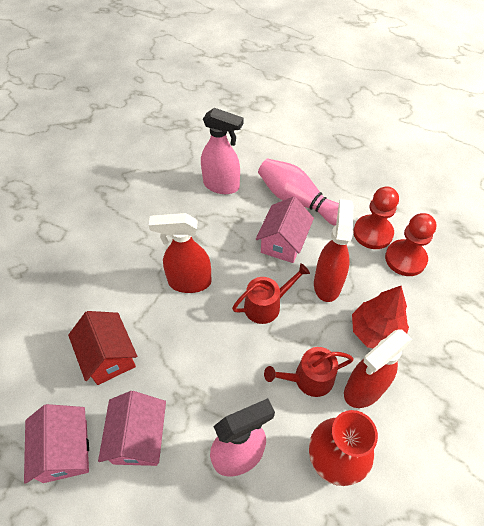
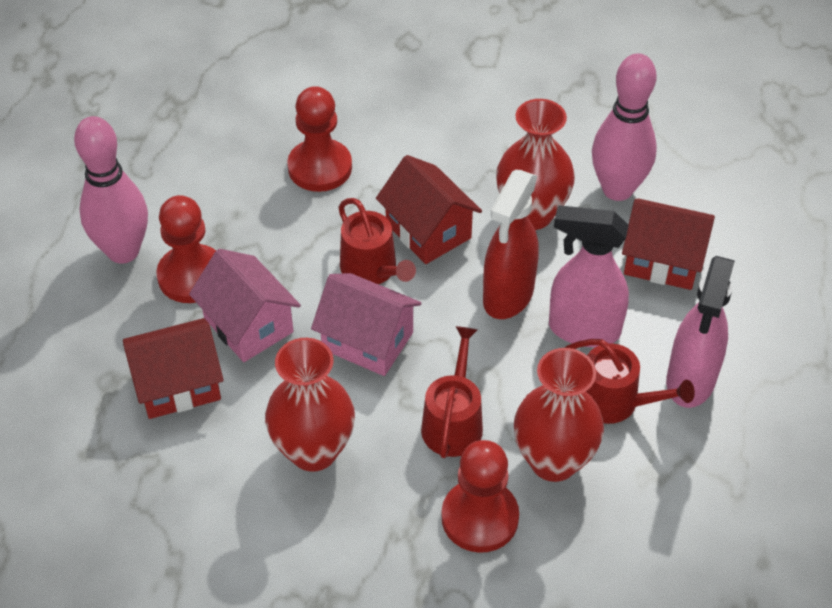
pink bowling pin: [258,158,339,226] = 1 -> [74,116,148,263] [592,53,657,201] = 2
pink house: [24,404,89,484] [98,391,166,466] [256,196,314,263] = 3 -> [189,249,301,362] [311,273,421,376] = 2
red house: [68,311,137,385] = 1 -> [123,318,224,419] [376,155,482,264] [622,199,715,290] = 3
red pawn: [353,186,399,249] [385,213,436,276] = 2 -> [156,195,216,303] [287,86,352,192] [442,440,519,553] = 3
red spray bottle: [149,213,212,293] [314,199,353,302] [344,329,413,408] = 3 -> [483,170,539,319] = 1
red tree: [352,286,409,349] = 1 -> none = 0
red vase: [309,410,378,486] = 1 -> [265,338,355,472] [496,99,575,230] [514,348,604,482] = 3
red watering can: [232,263,310,324] [264,347,354,397] = 2 -> [338,198,416,284] [421,326,483,458] [564,339,695,424] = 3

